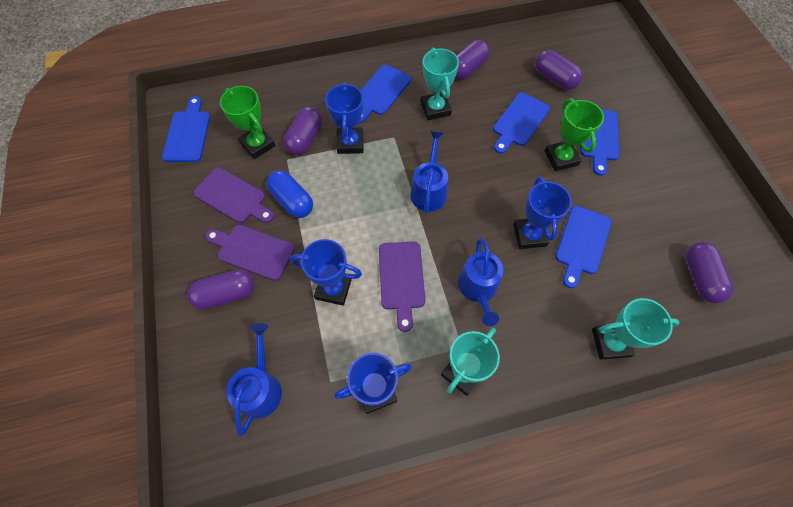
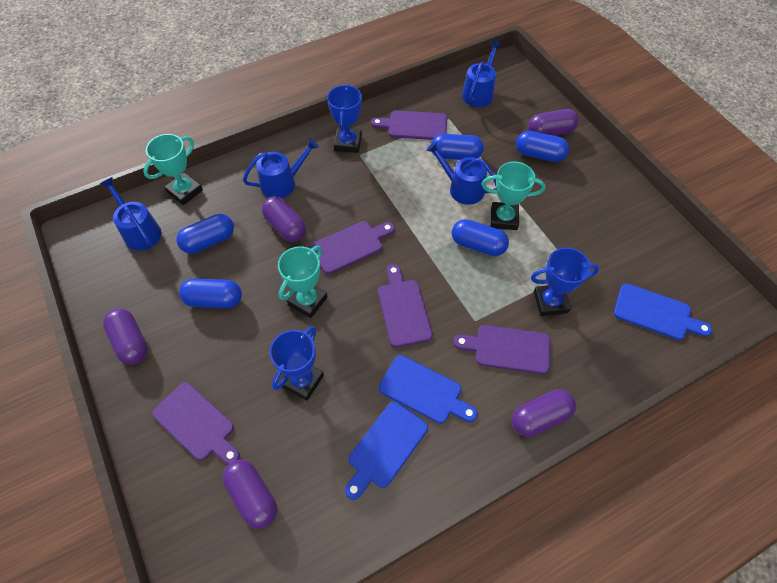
blue capsule: [266,170,313,218] = 1 -> [177,214,234,254] [179,278,242,308] [431,134,484,160] [452,219,509,256] [516,131,569,162] = 5
blue cutting board: [162,96,210,162] [359,65,411,123] [493,93,550,154] [555,206,612,288] [580,109,620,176] = 5 -> [345,401,428,500] [379,355,478,424] [614,283,712,340] = 3
blue trophy: [290,239,362,306] [325,82,364,154] [334,353,412,414] [513,177,572,249] = 4 -> [269,326,324,401] [327,84,362,153] [531,248,599,316] = 3
blue watering can: [226,323,282,436] [410,131,448,214] [458,238,503,326] = 3 -> [100,177,161,251] [243,138,319,198] [426,141,496,205] [462,41,502,107] = 4
green trophy: [220,86,276,159] [544,98,604,171] = 2 -> none = 0
purple cutting board: [193,168,274,223] [205,225,295,281] [379,241,425,332] = 3 -> [152,382,240,465] [310,221,395,274] [371,110,447,140] [378,264,433,347] [454,325,550,374] = 5

